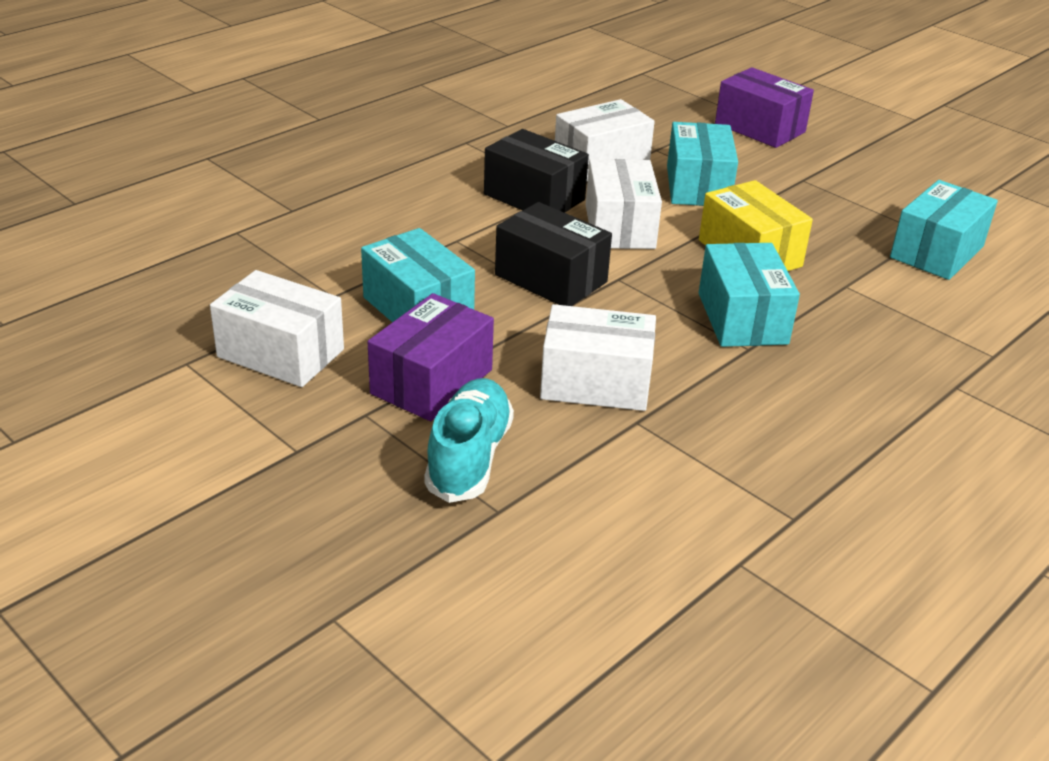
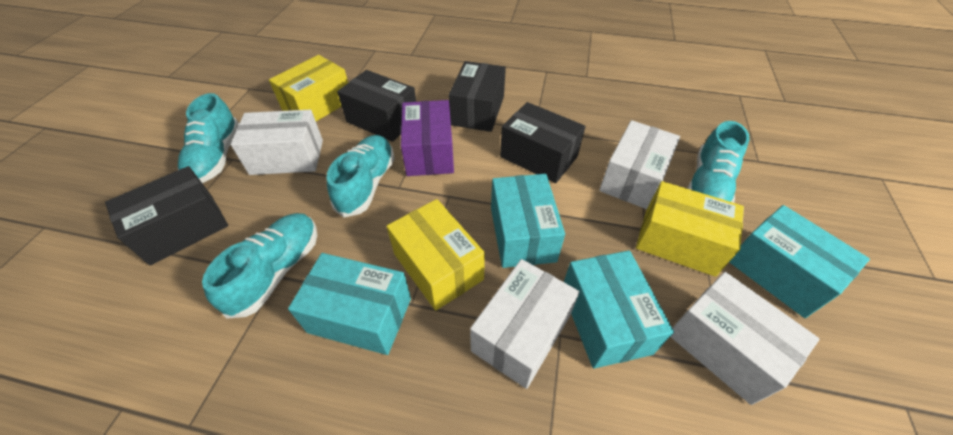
black box: [484,129,589,213] [495,202,612,306] = 2 -> [105,166,228,265] [337,70,416,142] [448,61,506,132] [500,102,586,183] = 4
purple box: [368,293,494,421] [715,67,814,148] = 2 -> [401,100,454,176] = 1
turquoise shoe: [424,378,514,503] = 1 -> [178,93,239,183] [202,213,317,319] [327,135,395,218] [687,121,750,203] = 4
yellow box: [699,180,813,271] = 1 -> [269,55,348,121] [386,199,485,311] [636,181,744,277] = 3

